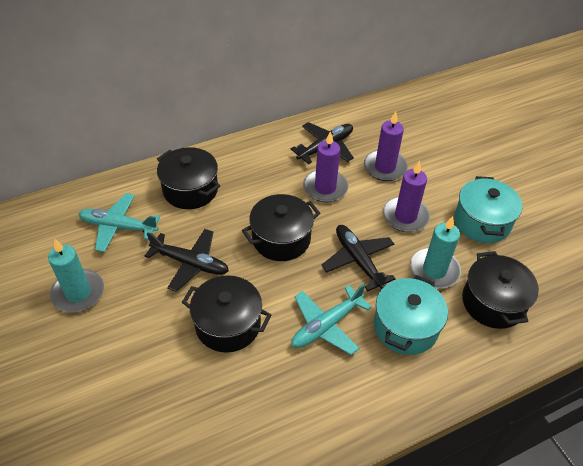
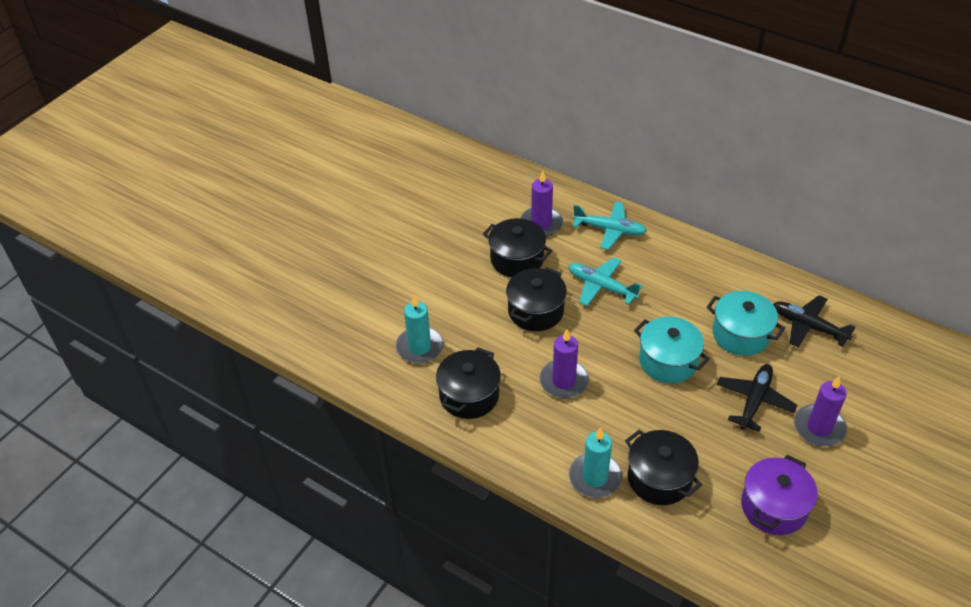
black plane: [145,229,229,292] [291,122,354,164] [321,225,396,291] = 3 -> [717,364,797,432] [773,295,856,348] = 2
purple pot: none = 0 -> [741,455,818,535] = 1

